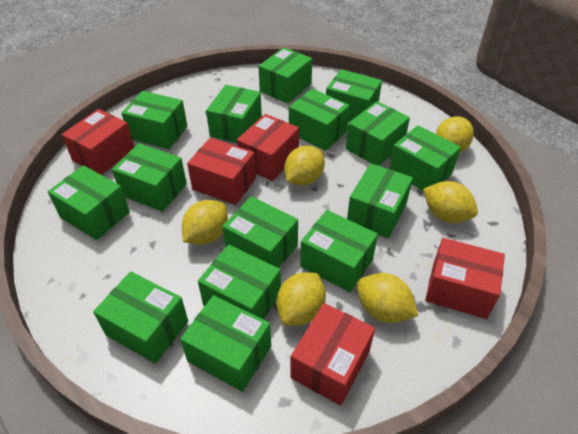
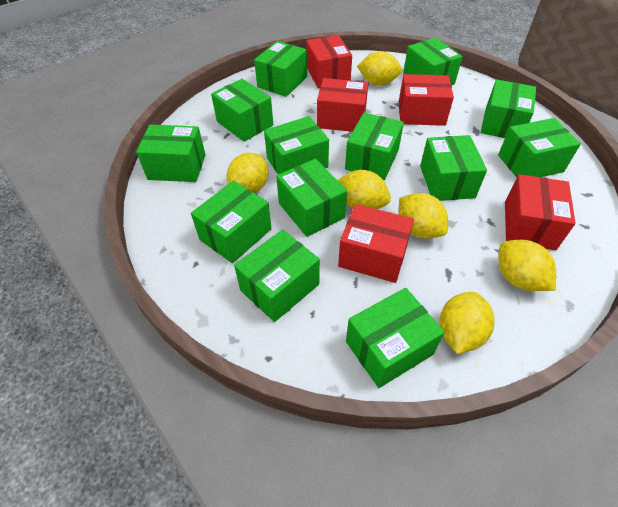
green box: [48,165,130,240] [93,271,188,364] [112,143,187,212] [121,91,187,149] [180,295,271,392] [198,245,281,319] [206,85,262,143] [222,196,298,268] [258,47,312,104] [289,89,350,151] [300,210,378,292] [326,69,382,122] [346,101,410,166] [347,163,413,239] [389,125,461,191] = 15 -> [136,125,206,182] [191,181,272,263] [211,79,273,142] [234,230,320,322] [254,41,307,97] [264,116,329,174] [276,159,347,237] [345,112,404,180] [346,288,445,388] [403,38,463,85] [420,135,487,201] [481,80,536,138] [498,118,581,177] = 13

